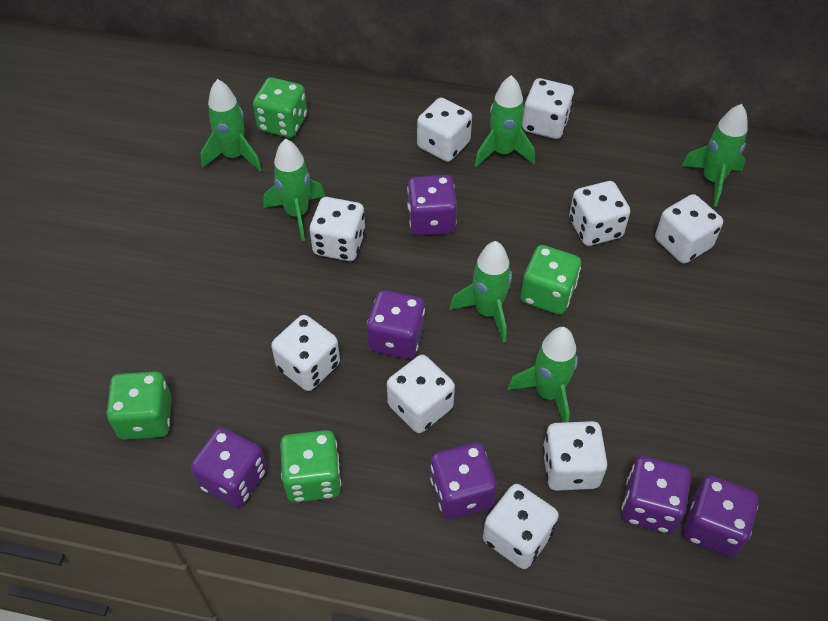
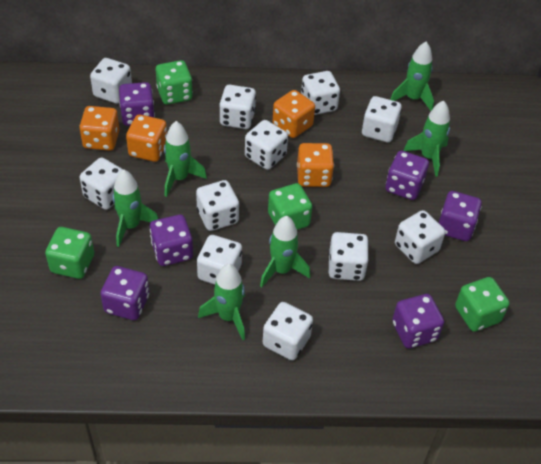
orange dice: none = 0 -> [79,106,120,151] [126,115,167,162] [273,90,315,138] [297,143,334,187] = 4
white dice: [271,315,340,391] [310,197,365,261] [387,355,455,433] [417,97,472,162] [483,484,559,569] [522,78,574,139] [542,421,607,491] [569,181,630,246] [655,194,723,264] = 9 -> [80,157,123,210] [90,58,132,104] [196,180,239,231] [197,235,242,285] [219,85,256,129] [245,120,288,170] [263,302,313,360] [301,71,340,115] [329,232,369,281] [362,96,402,142] [395,210,445,264] = 11

